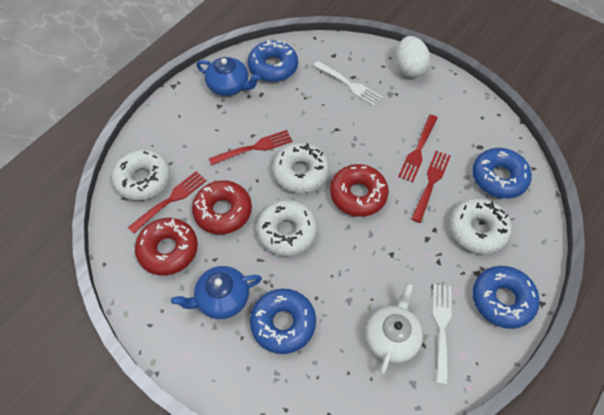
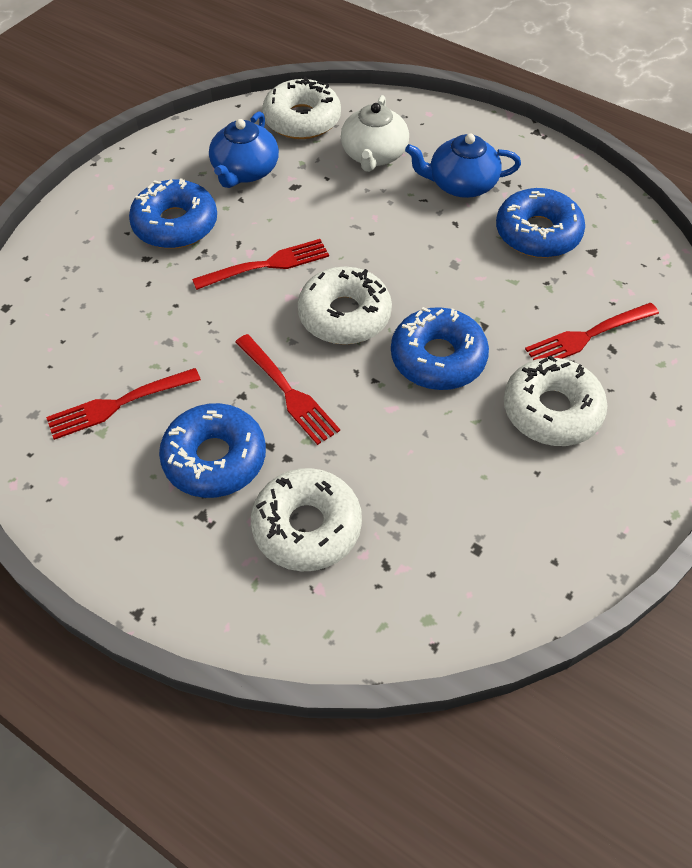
red donut: [135,218,198,275] [192,180,252,234] [330,164,389,217] = 3 -> none = 0
white egg: [396,36,430,78] = 1 -> none = 0
white fork: [314,61,383,107] [433,284,451,385] = 2 -> none = 0

